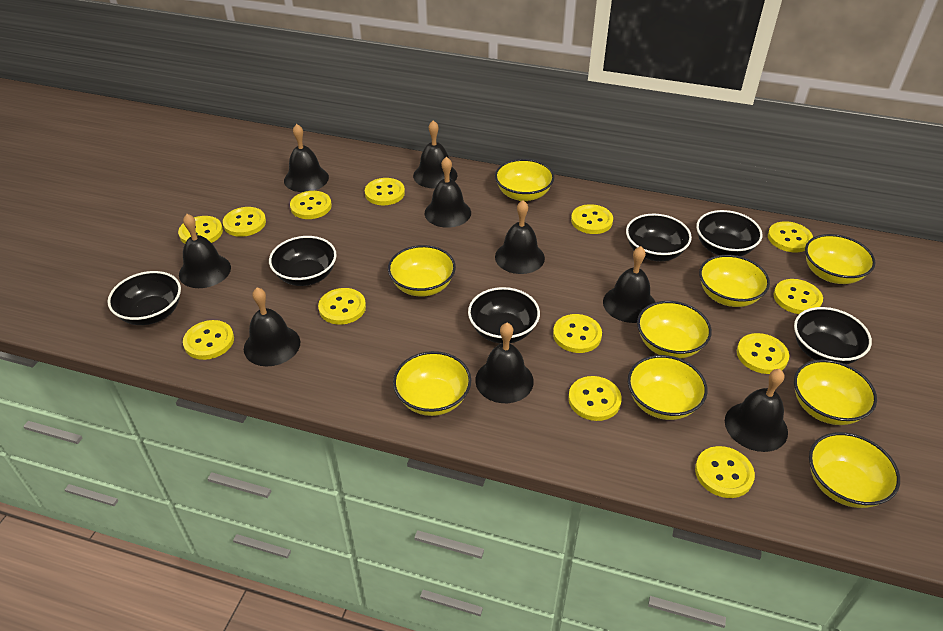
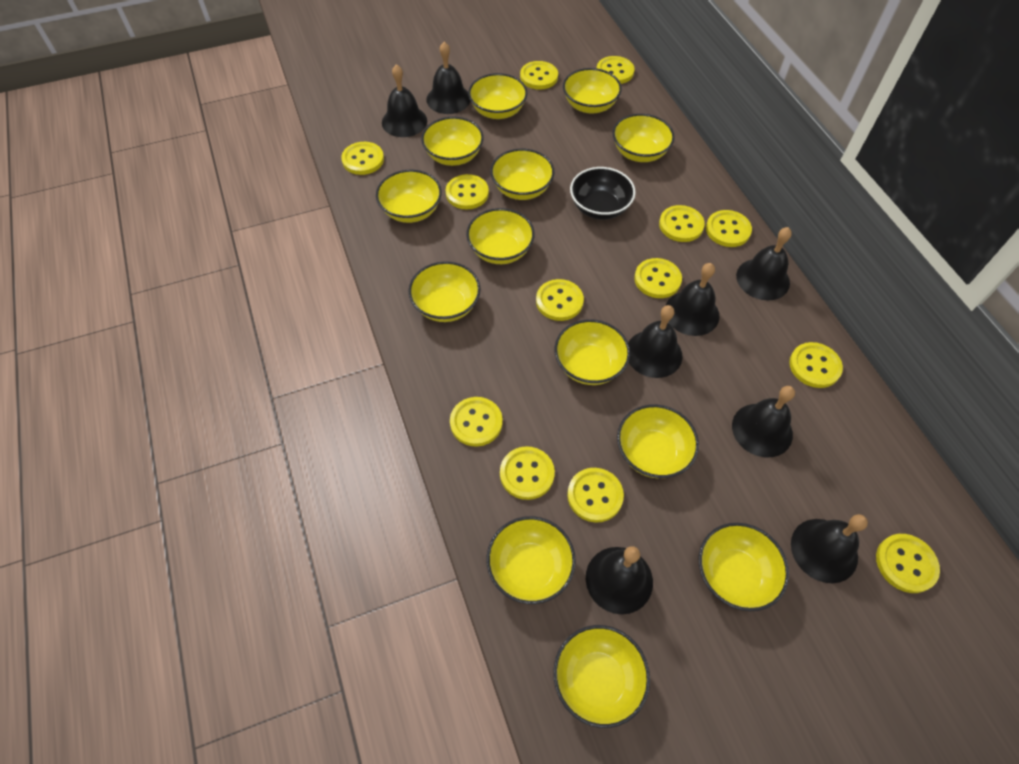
black bell: [179,214,231,288] [244,287,300,366] [284,124,329,192] [413,120,457,189] [425,157,471,228] [475,323,534,403] [495,200,545,274] [603,246,655,323] [725,369,788,452] = 9 -> [382,64,427,137] [426,42,471,114] [586,546,653,614] [628,305,682,378] [666,263,719,336] [732,386,795,457] [736,227,792,301] [791,514,868,583] = 8
black bowl: [107,271,181,325] [269,236,337,286] [468,287,540,344] [626,214,692,261] [696,210,762,256] [794,307,872,364] = 6 -> [570,167,636,220] = 1
yellow bowl: [388,245,456,297] [393,351,471,416] [495,159,554,201] [628,355,708,420] [637,301,712,359] [699,255,770,307] [794,360,877,425] [805,234,876,284] [809,432,900,508] = 9 -> [376,170,442,223] [408,261,481,322] [421,117,484,166] [466,208,535,264] [468,73,528,119] [487,516,576,604] [490,149,555,200] [553,625,650,728] [554,319,630,385] [563,68,622,114] [612,114,675,162] [617,404,699,478] [699,523,789,611] = 13

